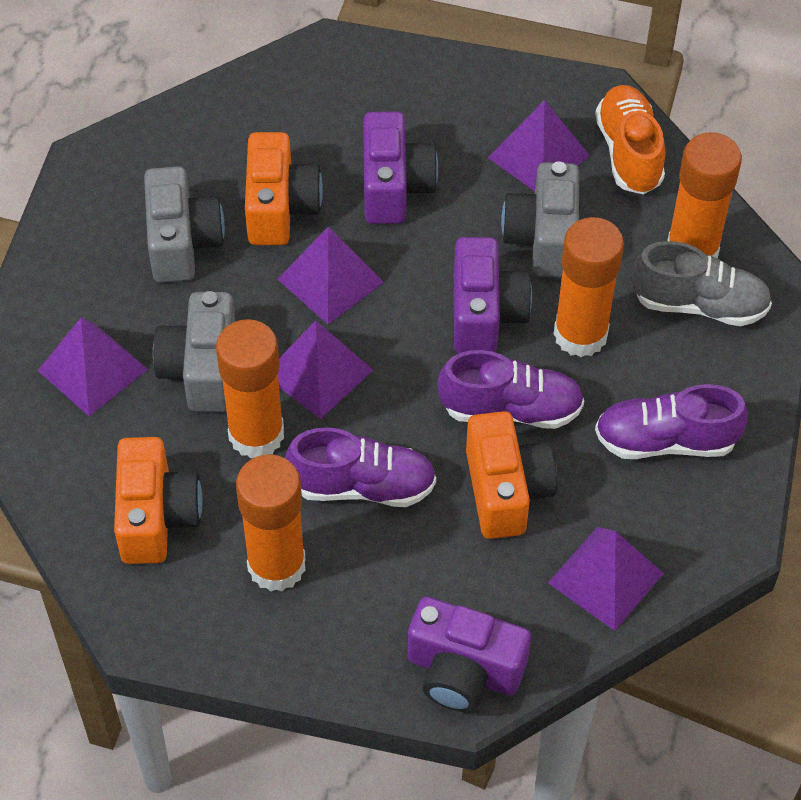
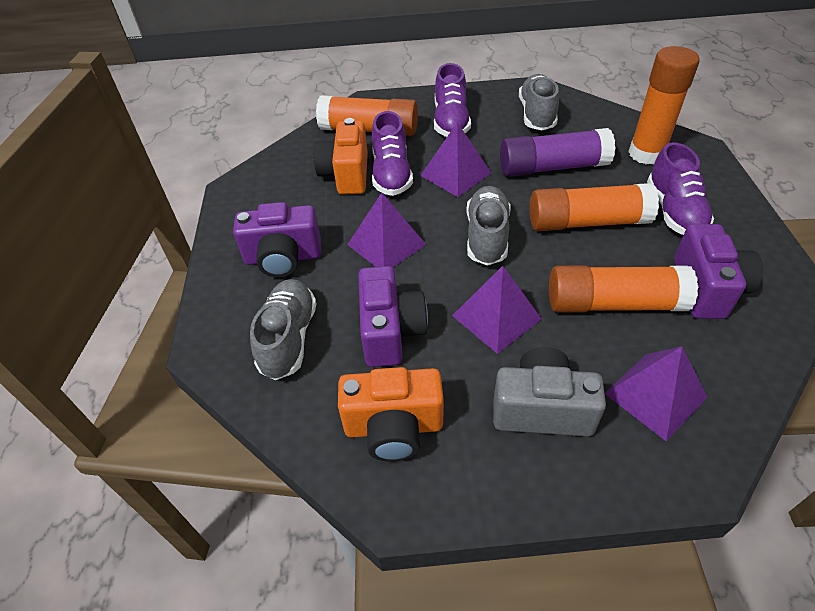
grey camera: [144,166,225,283] [153,291,236,412] [501,161,579,277] = 3 -> [493,347,606,437] = 1
grey shoe: [632,241,772,326] = 1 -> [250,279,317,380] [466,186,510,265] [519,74,559,130] = 3
orange camera: [114,437,202,564] [245,132,323,245] [466,411,557,539] = 3 -> [313,118,368,195] [338,367,444,462] = 2
orange shoe: [595,85,665,194] = 1 -> none = 0
purple glue stick: none = 0 -> [500,128,616,177] = 1
purple pyramid: [38,318,148,416] [278,226,384,324] [278,320,373,419] [488,100,590,191] [548,527,664,631] = 5 -> [347,193,426,267] [420,122,491,197] [452,266,542,354] [605,346,708,441] = 4

